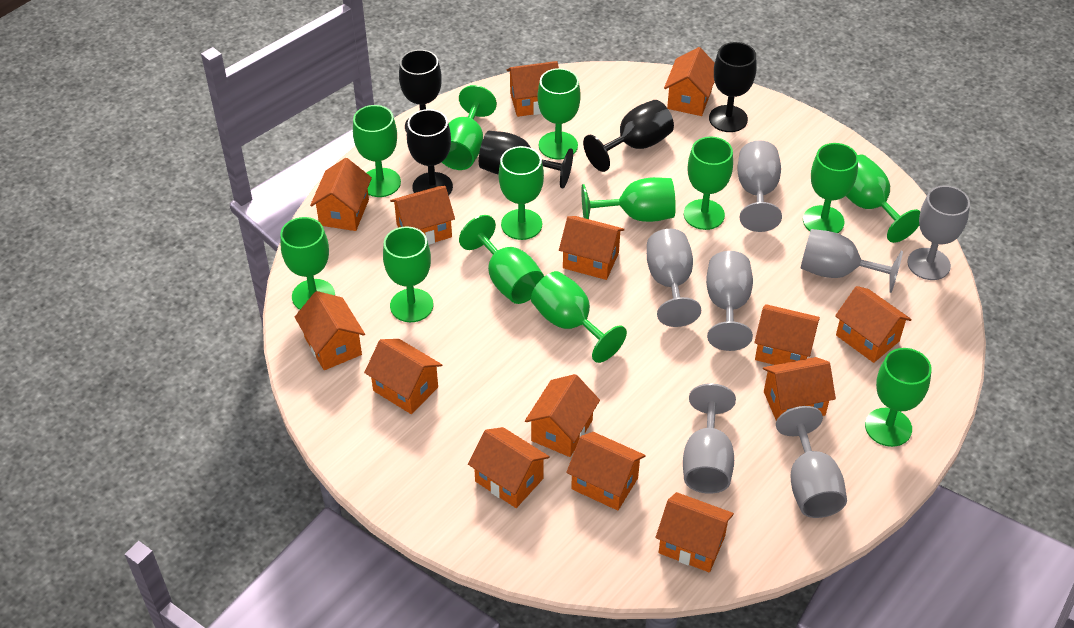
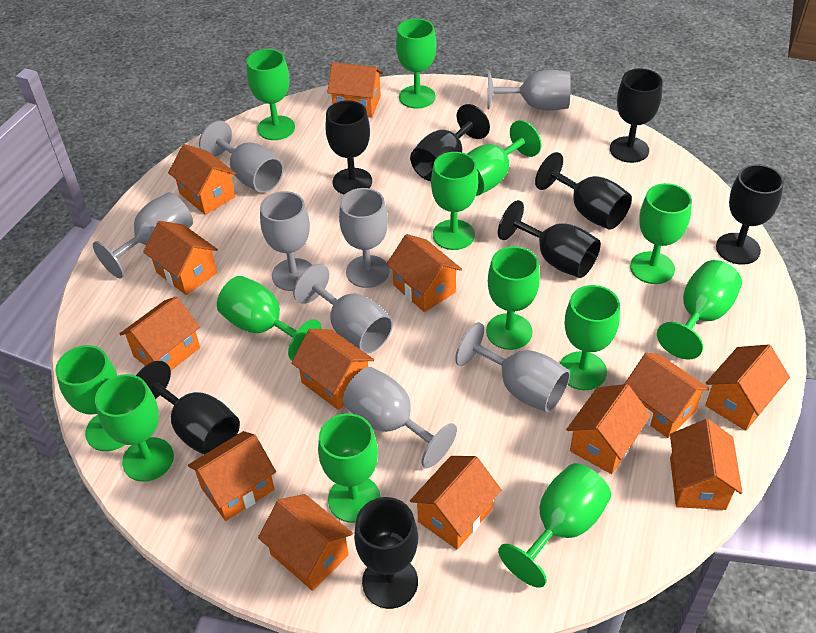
black goblet: [399,50,442,133] [407,109,453,196] [479,131,573,188] [583,100,674,172] [709,42,757,132] = 5 -> [136,361,240,455] [326,100,372,195] [354,497,418,609] [410,104,490,181] [498,200,601,278] [535,152,632,230] [610,68,663,163] [716,164,784,265] = 8
grey goblet: [647,229,701,327] [683,383,736,494] [706,251,753,351] [737,141,782,232] [776,406,847,518] [801,229,903,293] [907,186,970,280] = 7 -> [93,192,193,278] [199,121,284,193] [260,191,312,291] [293,264,393,354] [339,188,390,288] [343,367,457,468] [455,322,570,412] [488,70,571,111] = 8
orange house: [295,291,365,370] [310,158,372,231] [364,339,442,414] [390,186,455,245] [468,427,550,508] [507,61,559,117] [525,374,600,457] [559,216,625,280] [566,432,645,510] [656,492,734,572] [664,47,715,116] [754,304,820,365] [763,357,836,421] [835,286,912,363] = 14 -> [119,296,200,370] [143,221,218,295] [168,144,236,215] [188,431,276,521] [258,494,353,591] [291,329,374,410] [327,62,383,117] [386,234,462,312] [410,456,502,550] [566,384,651,474] [625,353,709,438] [670,419,743,510] [705,344,790,431] = 13

